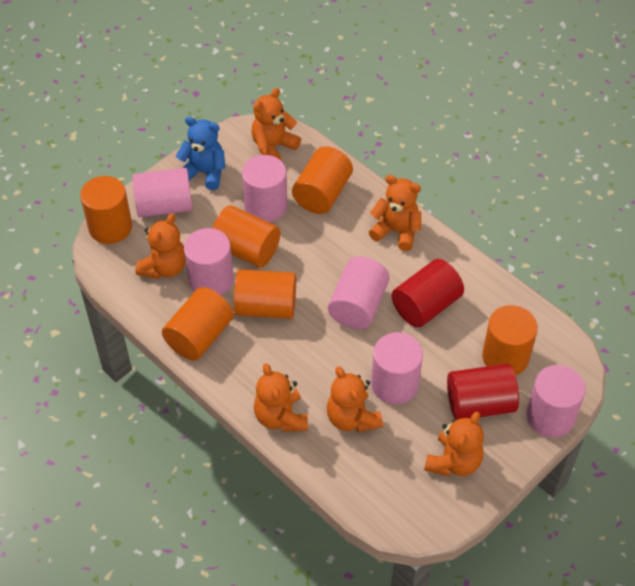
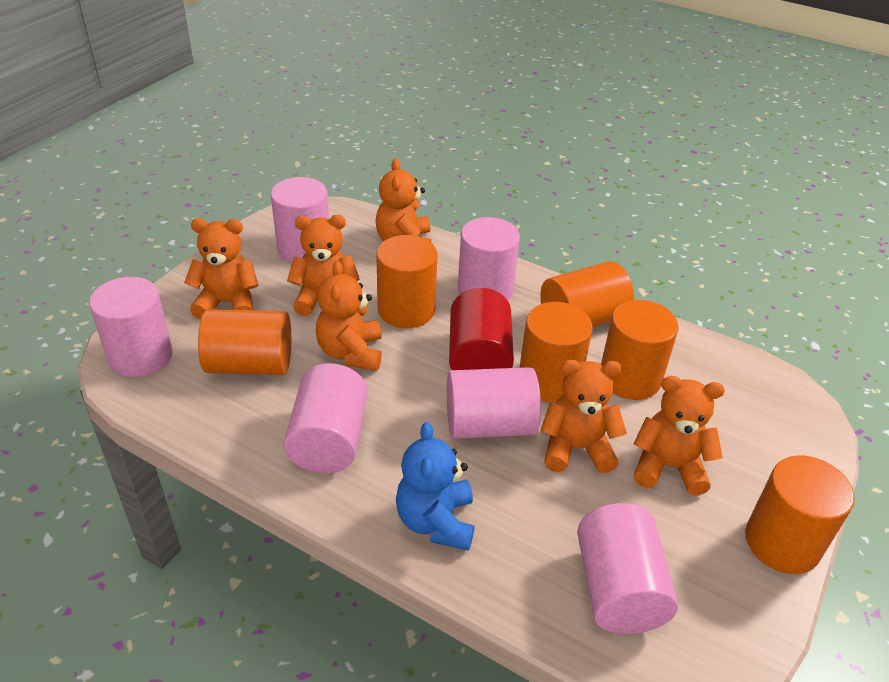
red cylinder: [391,259,464,328] [447,364,519,420] = 2 -> [449,288,514,370] = 1

